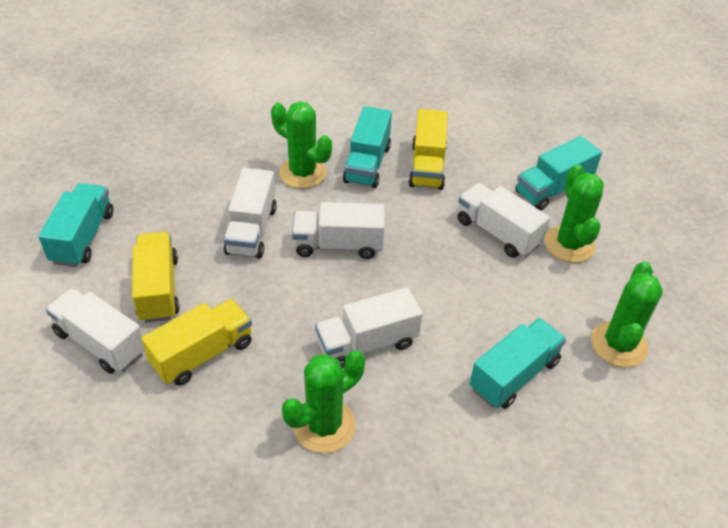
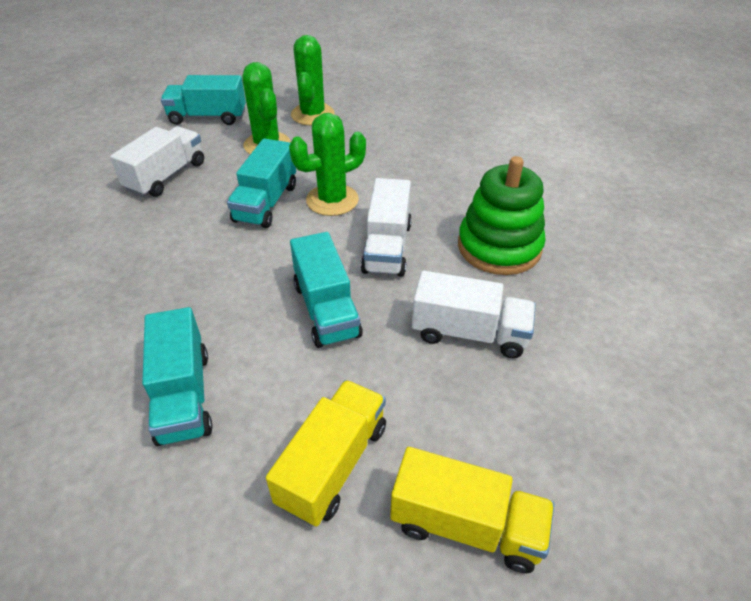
green cactus: [271,101,332,189] [282,350,365,453] [544,164,604,263] [591,261,663,367] = 4 -> [242,62,291,154] [289,113,366,216] [291,35,335,126] = 3
green stacking toy: none = 0 -> [458,156,546,275] = 1
white truck: [46,288,145,374] [224,168,277,259] [292,202,385,259] [315,287,423,368] [458,183,550,258] = 5 -> [110,126,204,197] [361,178,412,277] [412,270,536,358] = 3
yellow truck: [132,232,180,323] [141,299,252,386] [409,109,448,190] = 3 -> [266,380,386,527] [390,447,555,573] = 2

